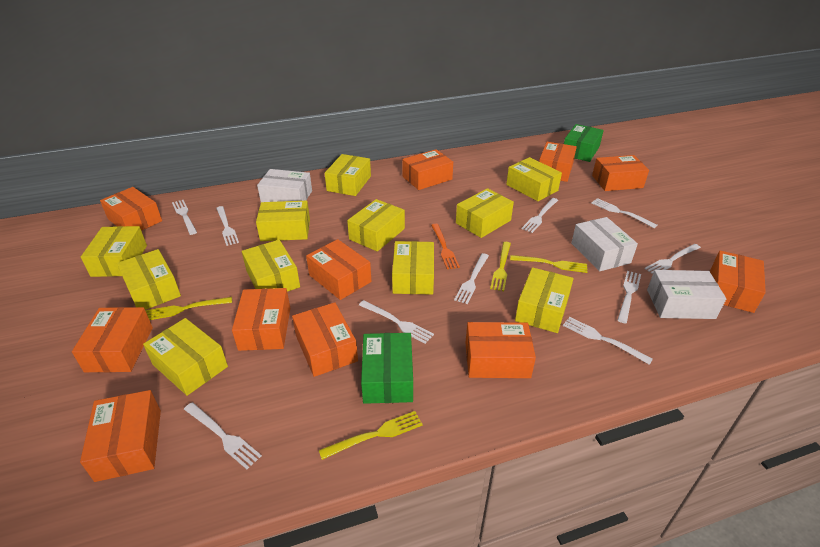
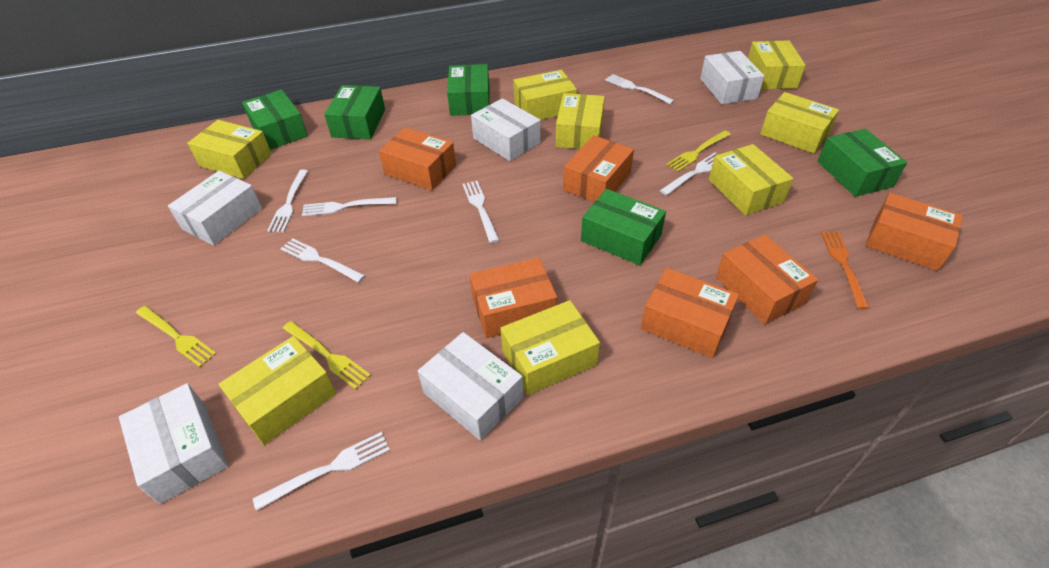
green box: [361,333,413,404] [564,124,604,162] = 2 -> [242,89,308,150] [324,85,385,139] [447,64,490,116] [581,189,666,265] [817,129,907,197] = 5
orange box: [72,307,153,372] [80,390,161,482] [100,187,162,231] [232,288,290,351] [292,302,358,377] [306,239,371,300] [402,149,453,190] [465,322,536,378] [539,142,577,182] [592,155,649,191] [710,251,766,313] = 11 -> [379,127,456,190] [470,257,557,338] [563,135,634,202] [641,268,739,358] [716,235,818,324] [865,193,963,271] = 6
white box: [257,169,312,202] [571,217,638,271] [647,270,726,319] = 3 -> [119,383,229,504] [168,171,262,245] [418,332,523,440] [471,98,541,161] [700,51,764,104] = 5
white fork: [172,200,197,235] [184,402,262,469] [216,206,239,246] [359,300,434,344] [454,253,489,304] [522,198,558,233] [563,317,653,365] [591,198,657,228] [617,271,641,323] [644,244,701,274] = 10 -> [253,432,390,511] [267,170,308,232] [280,238,365,283] [302,197,397,216] [462,181,499,243] [605,74,675,104] [660,152,719,196] = 7
yellow box: [81,226,147,277] [117,249,181,310] [143,318,228,396] [242,240,300,292] [256,201,310,241] [325,154,371,196] [347,199,405,252] [392,241,434,295] [456,188,514,238] [506,157,562,201] [515,267,574,333] = 11 -> [187,120,272,179] [219,336,336,445] [500,300,600,395] [513,70,577,120] [556,93,605,149] [709,144,793,216] [748,40,806,89] [760,92,839,154] = 8
yellow fork: [146,297,232,320] [319,411,423,460] [490,242,511,291] [510,255,588,273] = 4 -> [136,306,217,367] [282,321,371,390] [666,130,731,172] = 3

